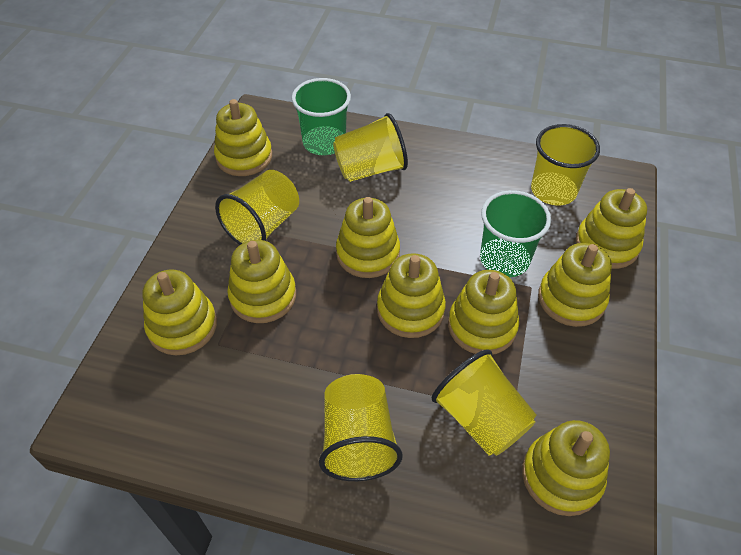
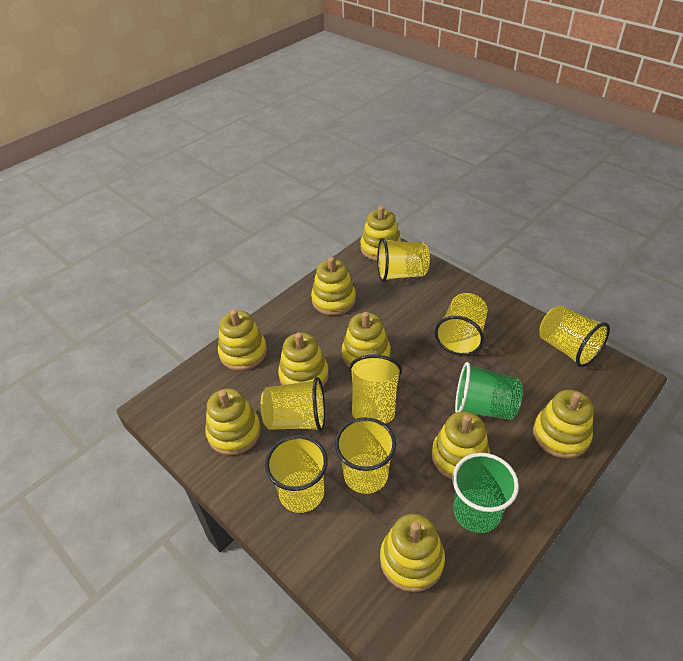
yellow cup: [215,170,299,245] [319,374,403,481] [333,113,408,182] [432,350,536,456] [531,124,600,205] = 5 -> [260,377,325,432] [265,435,328,513] [335,417,396,494] [349,354,402,424] [377,238,430,282] [434,293,488,356] [539,305,610,367] = 7

